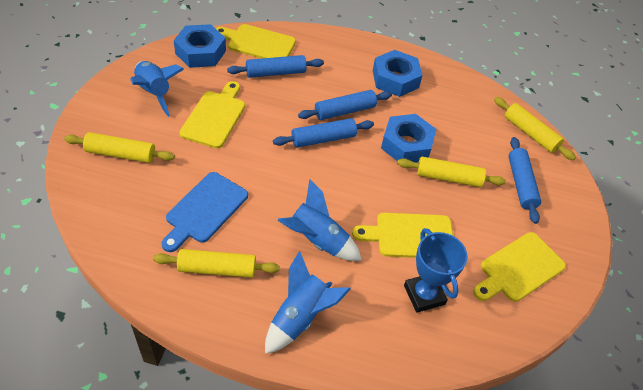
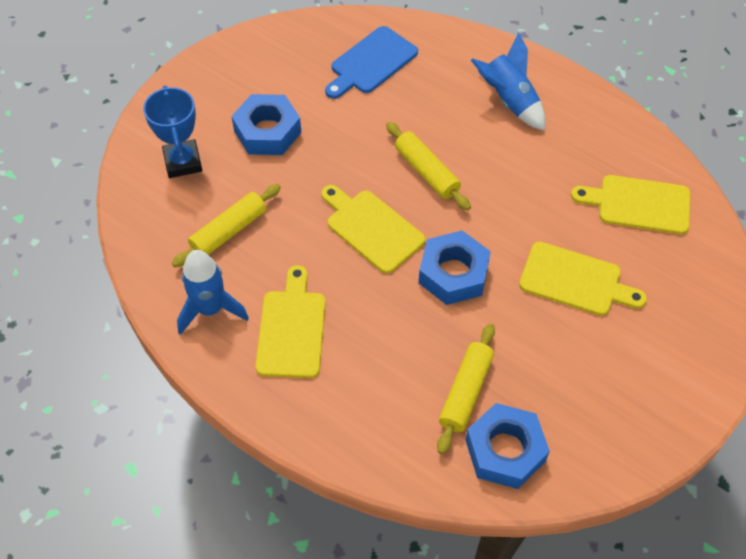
blue rocket: [130,61,184,117] [265,251,351,354] [277,179,362,261] = 3 -> [177,250,249,335] [471,32,545,131] = 2
blue rolling pin: [227,55,324,78] [273,118,374,148] [298,90,392,120] [508,137,541,224] = 4 -> none = 0
yellow rolling pin: [64,132,175,163] [153,249,280,278] [397,157,506,187] [494,97,576,160] = 4 -> [172,184,281,267] [386,122,471,211] [437,323,495,454] = 3

